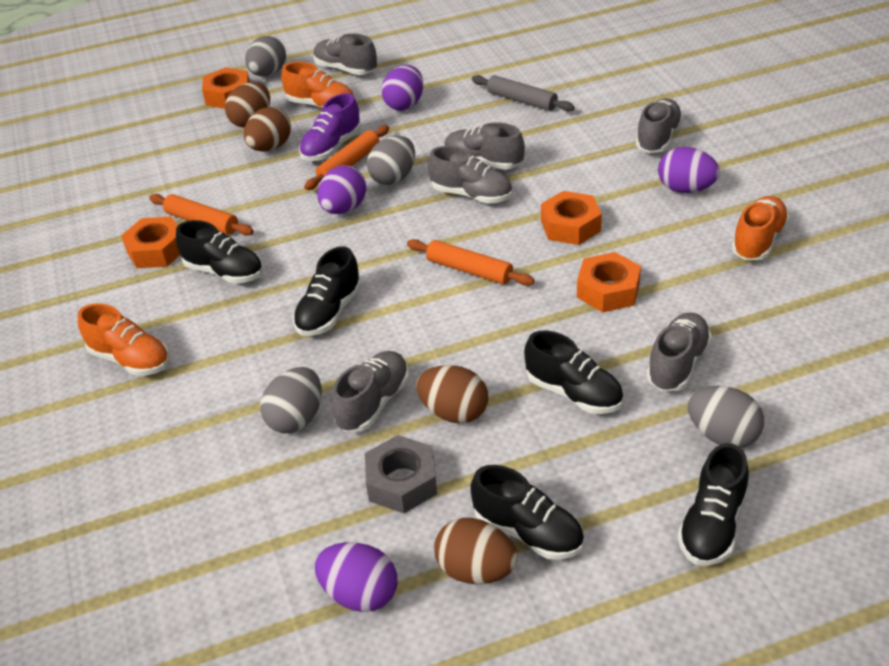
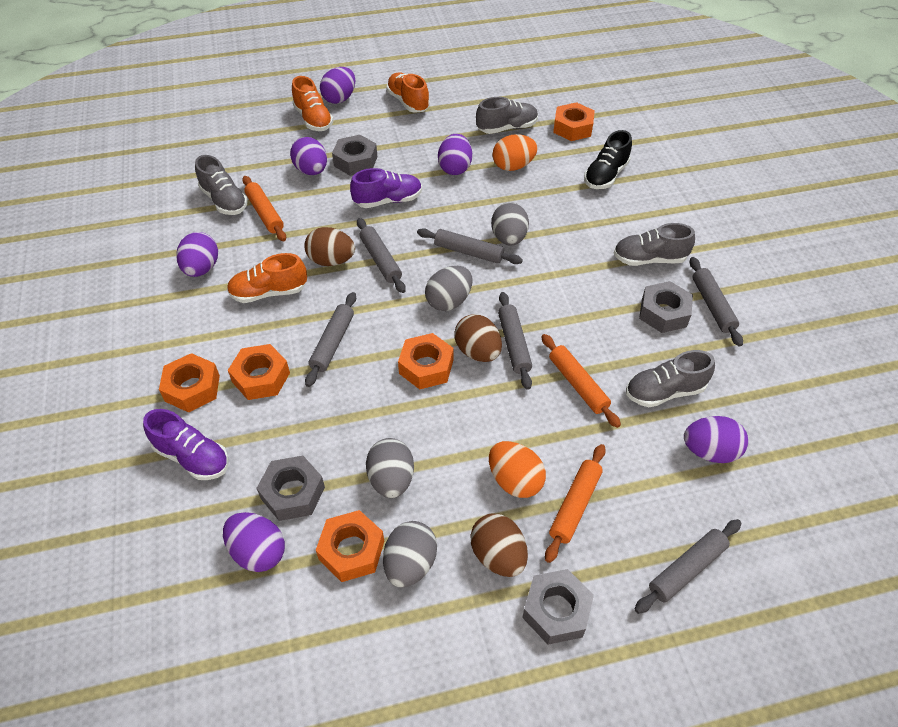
black shoe: [176,220,263,284] [293,246,361,336] [470,465,584,560] [524,331,623,414] [677,443,749,566] = 5 -> [584,130,632,189] = 1
brown egg: [225,82,270,128] [244,107,291,152] [416,365,488,424] [434,518,518,584] = 4 -> [304,227,355,266] [454,314,502,362] [470,514,528,577] = 3
grey nut: [365,435,437,513] = 1 -> [256,456,325,521] [332,135,377,176] [522,569,594,645] [639,281,693,333] = 4
grey rolling pin: [472,75,575,112] = 1 -> [305,292,356,387] [357,218,406,293] [417,228,523,264] [498,292,532,390] [635,519,741,614] [690,257,743,347] = 6
grey shoe: [314,33,377,75] [332,351,409,432] [428,146,512,204] [444,122,525,170] [636,98,683,153] [646,312,712,391] = 6 -> [195,155,248,215] [476,97,538,134] [614,223,695,266] [626,350,715,407] = 4
orange egg: none = 0 -> [489,441,546,498] [492,134,538,171] = 2
orange nut: [121,217,180,268] [202,67,250,109] [541,191,602,245] [577,252,641,313] = 4 -> [159,353,220,413] [228,344,290,400] [316,510,384,582] [398,333,454,389] [553,102,595,141] = 5
purple egg: [315,542,397,612] [317,165,366,214] [381,65,423,111] [658,147,720,193] = 4 -> [176,232,218,277] [223,512,285,572] [290,137,327,175] [320,67,355,104] [438,134,472,175] [684,416,748,463] = 6
purple shoe: [299,93,361,161] = 1 -> [143,409,229,480] [350,168,422,208] = 2

